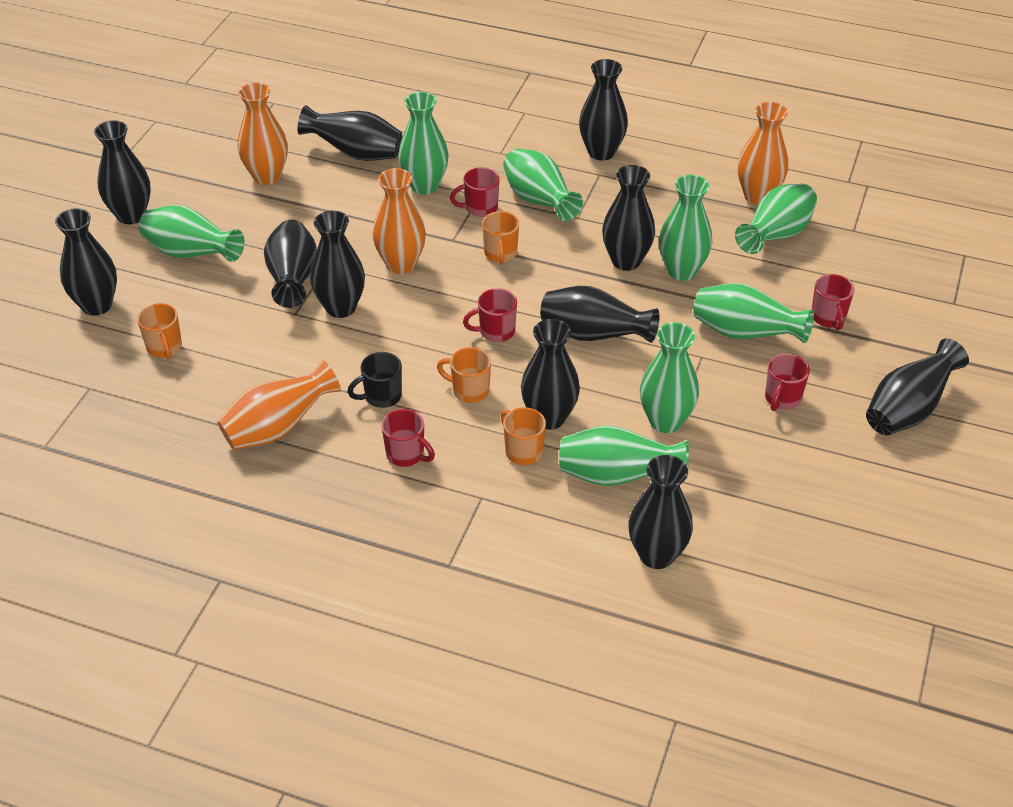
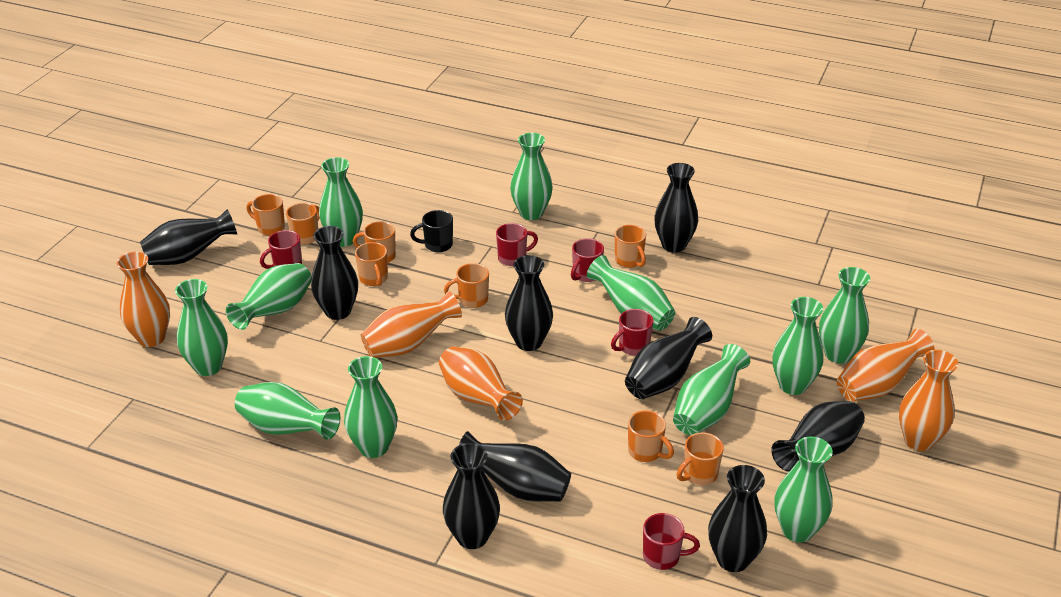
black vase: [55,208,117,316] [94,120,151,224] [264,220,317,308] [297,105,402,161] [310,211,365,318] [521,319,580,430] [540,286,660,343] [579,59,628,161] [602,165,655,271] [628,455,693,569] [866,338,969,435] = 11 -> [140,209,237,265] [311,226,358,320] [443,443,500,549] [458,431,571,502] [505,255,553,351] [625,317,712,399] [654,163,698,253] [708,465,767,572] [771,401,865,472] = 9
green vase: [139,205,245,262] [398,92,449,195] [503,149,583,221] [559,425,689,486] [640,322,699,433] [659,175,712,281] [693,283,814,343] [735,184,817,254] = 8 -> [175,279,228,376] [226,263,311,330] [235,382,340,440] [319,157,363,247] [344,356,397,458] [510,133,553,220] [587,255,675,331] [673,344,750,435] [772,297,824,395] [774,437,833,543] [819,267,870,364] = 11
orange mug: [137,303,182,359] [437,347,491,403] [482,211,519,264] [501,407,546,465] = 4 -> [246,194,285,236] [286,203,320,245] [353,221,396,263] [355,242,388,286] [444,263,489,308] [615,225,646,268] [628,410,674,462] [677,432,723,485] = 8
orange vase: [218,360,341,450] [238,83,288,185] [372,168,426,274] [738,102,788,205] = 4 -> [117,252,170,347] [361,291,462,358] [439,347,523,421] [837,329,935,401] [899,350,958,451] = 5

